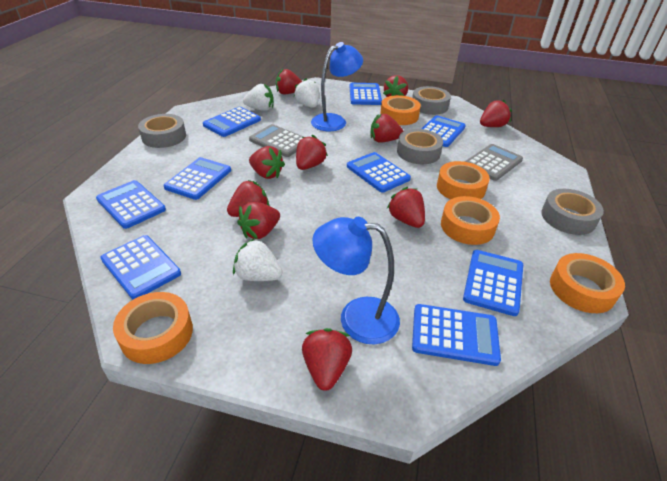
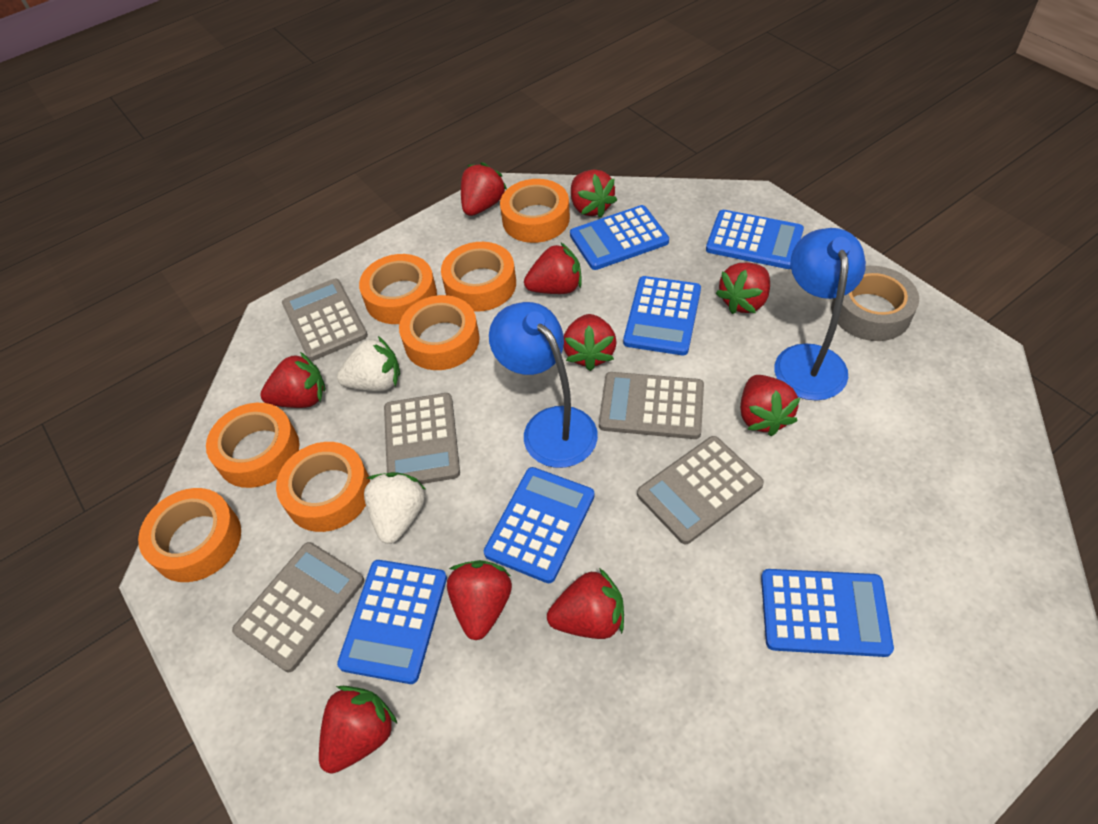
blue calculator: [96,180,166,229] [100,235,181,299] [163,157,231,200] [203,107,261,137] [347,152,411,193] [349,83,382,105] [412,304,501,366] [421,115,466,147] [463,250,523,316] = 9 -> [337,560,447,684] [484,467,595,583] [570,205,669,270] [623,276,701,355] [706,210,804,269] [761,569,894,657] = 6
grey calculator: [249,124,304,157] [465,144,523,181] = 2 -> [232,542,364,672] [282,279,368,361] [384,393,460,484] [599,372,704,439] [637,436,764,544] = 5
grey tape: [138,114,186,148] [397,129,443,164] [412,86,451,115] [541,189,604,235] = 4 -> [831,266,919,341] = 1
orange tape: [113,292,193,364] [380,95,421,125] [437,161,490,199] [441,196,500,245] [550,253,625,313] = 5 -> [138,488,241,582] [206,403,299,488] [276,442,370,532] [359,254,437,324] [399,295,480,370] [441,242,516,312] [500,179,570,243] = 7
white strawberry: [233,238,282,281] [243,84,273,111] [294,78,319,108] = 3 -> [337,336,400,392] [364,472,425,544] = 2

